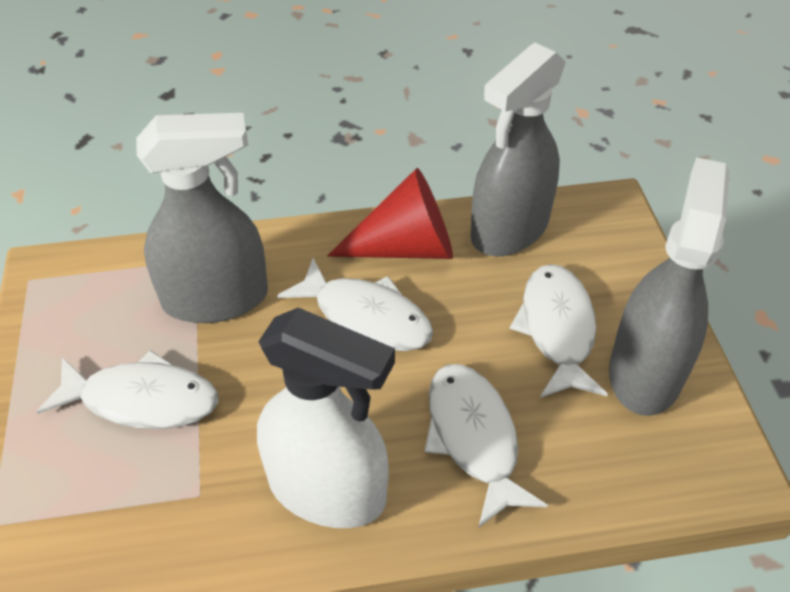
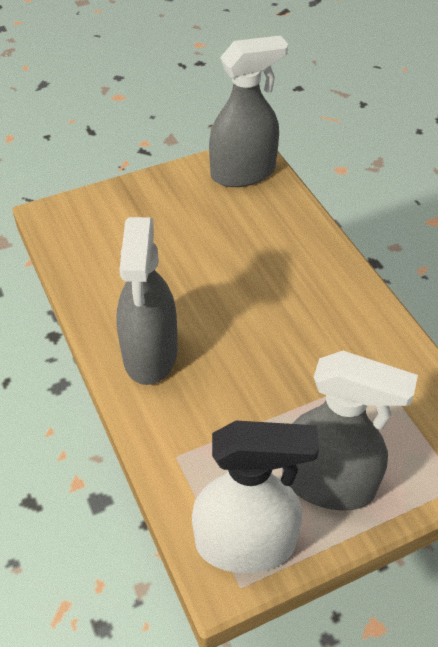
red cone: [327,168,453,259] = 1 -> none = 0
white fish: [36,350,218,429] [277,258,433,351] [425,364,548,528] [510,264,608,398] = 4 -> none = 0

